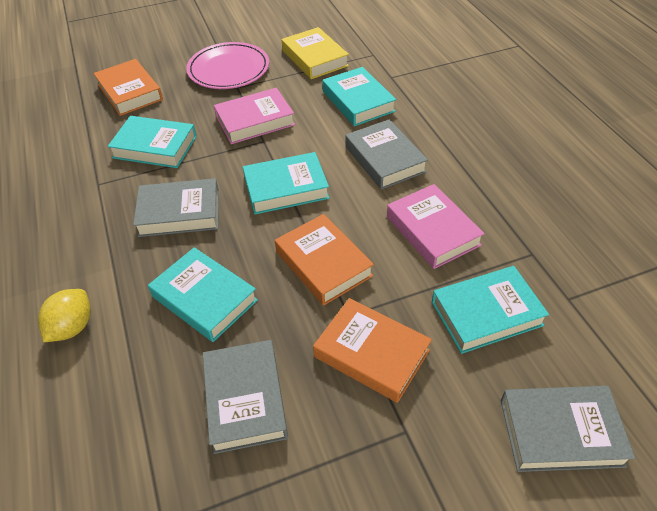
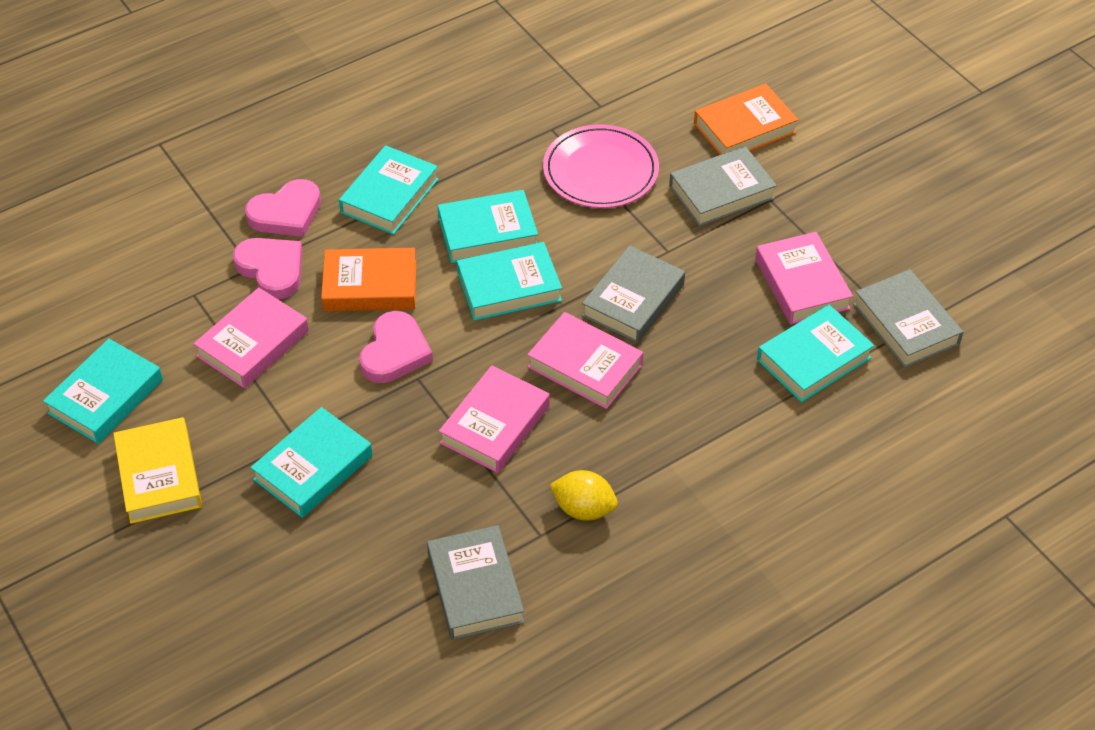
orange book: [94,59,163,116] [275,214,374,306] [313,298,432,403] = 3 -> [321,248,416,311] [694,84,798,155] = 2
pink book: [214,88,295,144] [387,184,485,269] = 2 -> [193,287,309,389] [439,365,550,473] [527,312,643,409] [755,232,853,324] = 4
pink heart: none = 0 -> [233,238,303,299] [245,179,321,237] [359,311,433,383] = 3
turquoise book: [108,116,197,168] [148,247,258,342] [243,152,329,214] [322,67,396,126] [432,266,549,354] = 5 -> [43,339,163,444] [250,407,373,518] [339,145,439,235] [438,190,538,263] [457,242,562,321] [757,305,874,402] = 6

